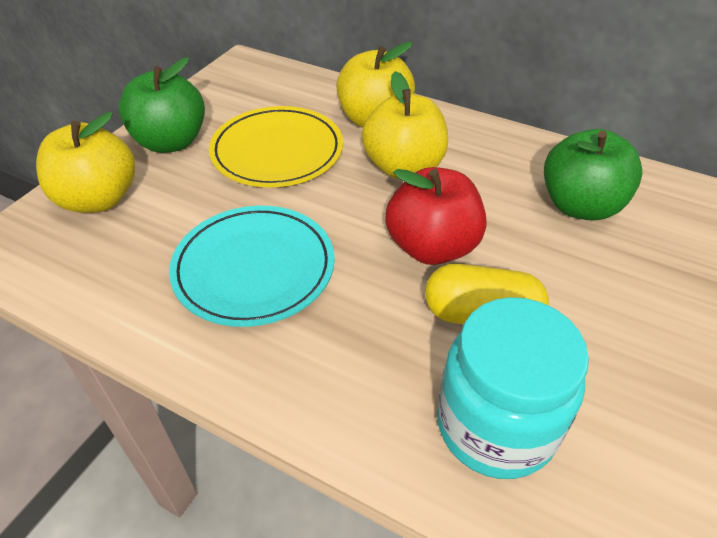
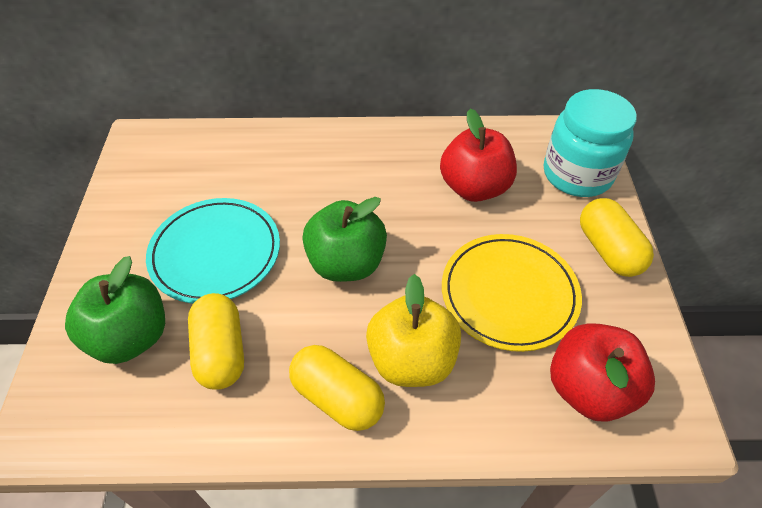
red apple: [385,167,486,265] = 1 -> [440,109,517,202] [550,323,655,422] = 2
yellow apple: [36,112,135,213] [336,42,415,128] [362,71,448,179] = 3 -> [366,274,461,387] = 1
yellow capsule: [425,264,549,324] = 1 -> [188,293,244,390] [289,345,385,431] [580,198,654,277] = 3

